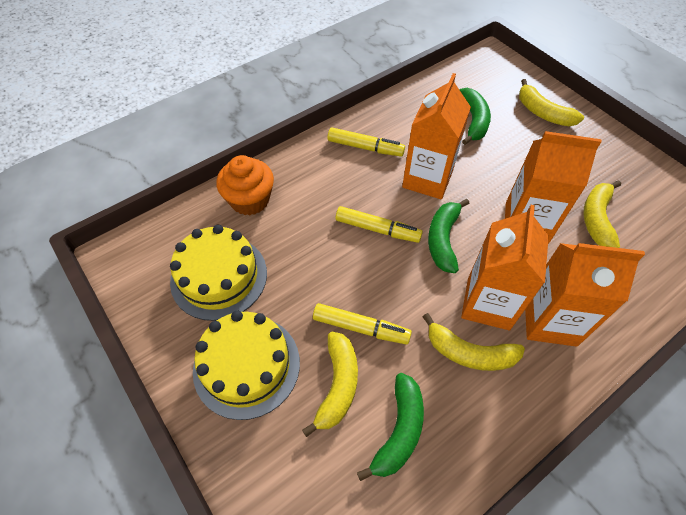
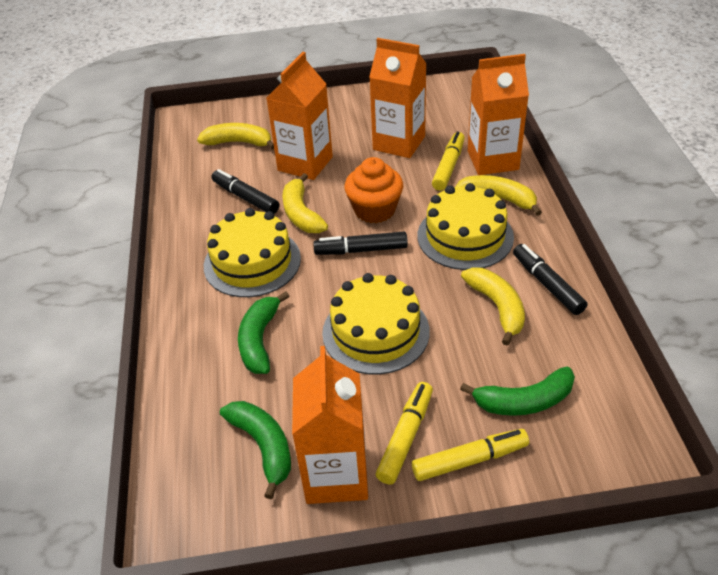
black marker: none = 0 -> [211,169,279,214] [313,232,408,255] [513,244,587,315] = 3
yellow cake: [170,225,267,321] [193,311,300,420] = 2 -> [204,208,301,297] [322,273,430,375] [417,183,514,270] = 3

